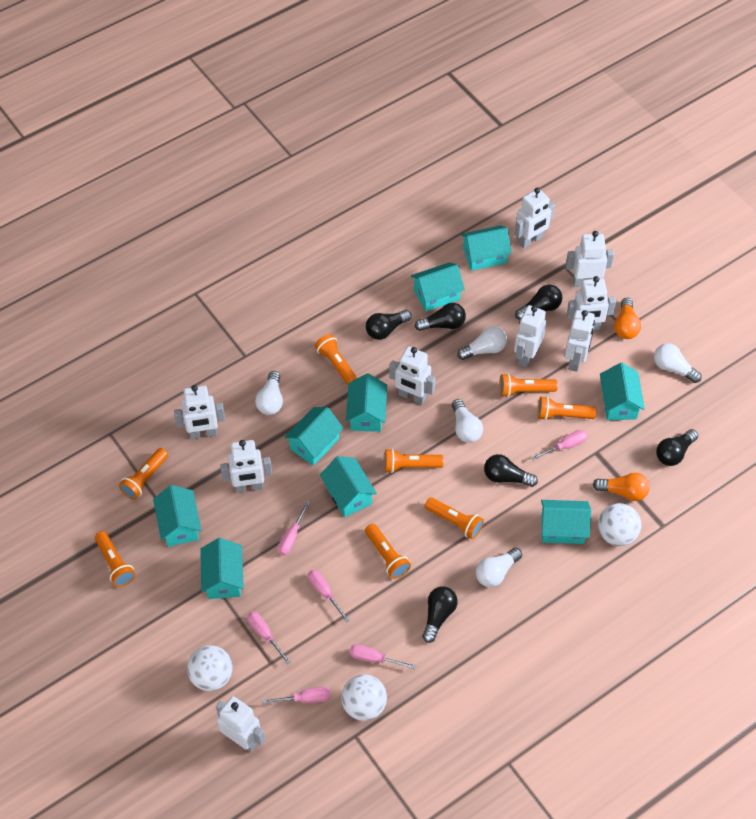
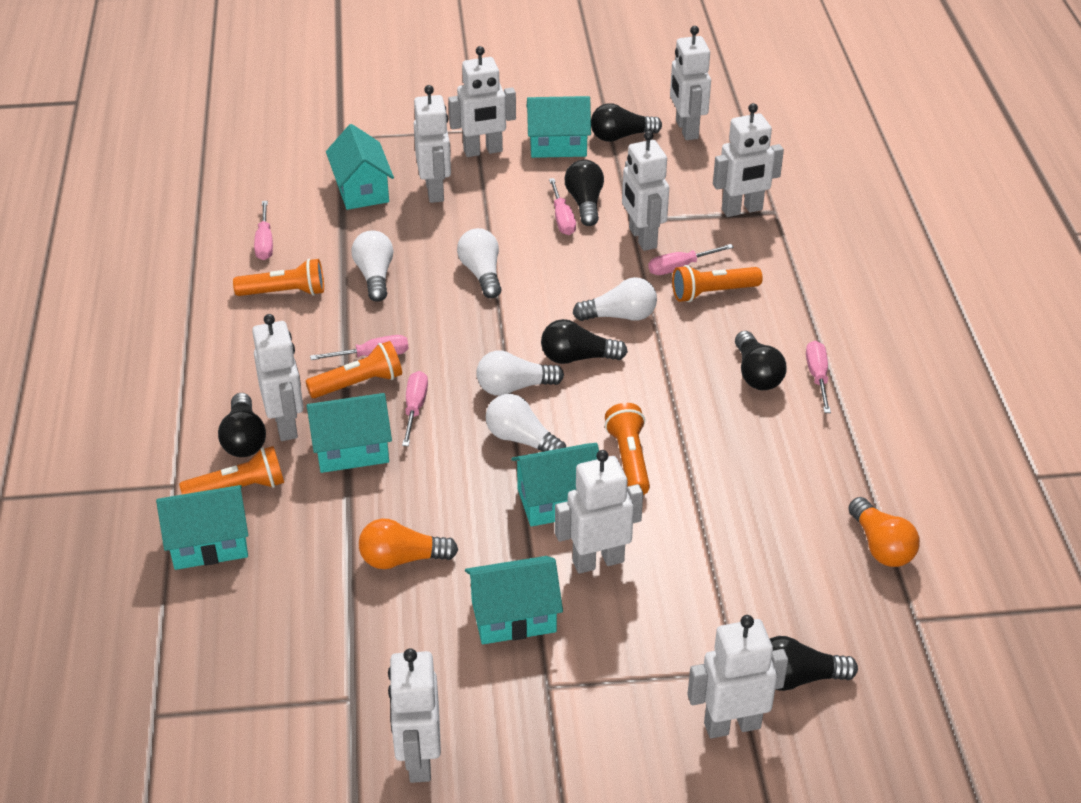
orange flashlight: [95,531,136,587] [119,448,168,500] [315,334,357,385] [365,524,411,579] [384,449,444,473] [425,497,484,539] [499,373,558,397] [538,396,597,420] = 8 -> [179,446,284,495] [233,259,324,296] [305,341,402,398] [605,403,650,495] [672,265,763,302] = 5
turquoise house: [153,485,202,547] [200,538,244,599] [284,407,343,466] [320,456,377,517] [346,373,387,432] [411,262,465,312] [461,225,512,271] [541,500,591,544] [600,362,645,421] = 9 -> [156,485,248,570] [307,393,392,473] [326,124,394,210] [465,556,563,644] [511,443,599,527] [526,96,591,158] = 6
white ball: [187,645,233,691] [341,674,387,721] [598,503,641,546] = 3 -> none = 0

